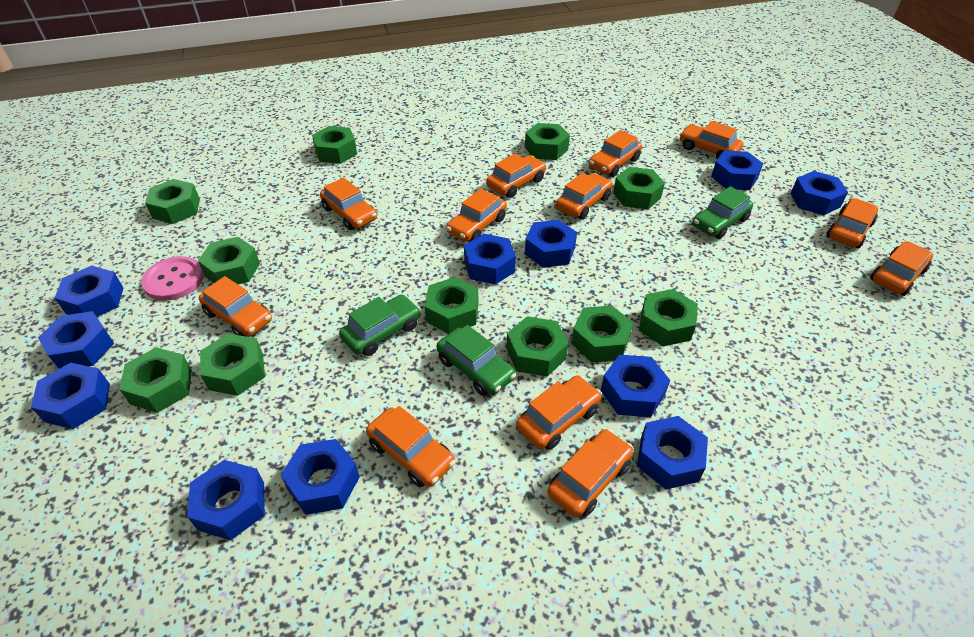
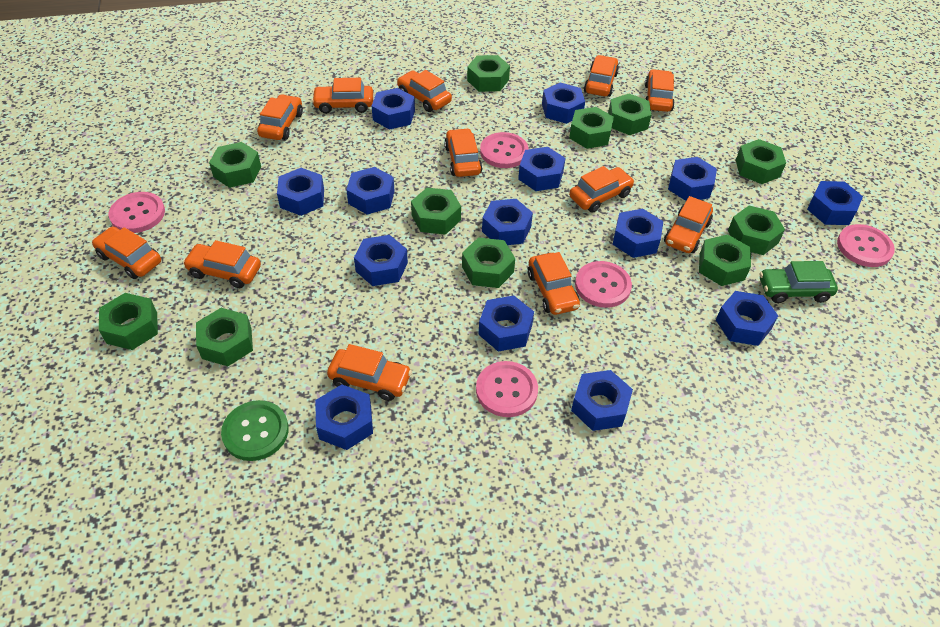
blue nut: [31,363,110,429] [38,311,114,369] [55,266,123,317] [187,460,265,540] [281,439,360,515] [464,234,516,285] [525,220,577,268] [601,355,670,417] [637,416,708,489] [711,151,763,190] [790,171,848,215] = 11 -> [277,168,324,216] [315,385,373,450] [346,167,394,214] [354,235,408,286] [372,88,415,130] [478,296,534,351] [482,199,533,245] [518,147,565,191] [542,82,585,124] [571,370,633,431] [612,209,663,258] [668,157,717,201] [716,291,778,346] [807,181,863,225] = 14
green button: none = 0 -> [221,400,289,461] = 1
green car: [339,294,421,356] [436,325,516,396] [693,186,753,239] = 3 -> [760,261,838,303] = 1
pink button: [141,256,204,301] = 1 -> [109,192,165,233] [476,361,538,417] [480,132,528,168] [575,261,632,308] [837,224,895,267] = 5

